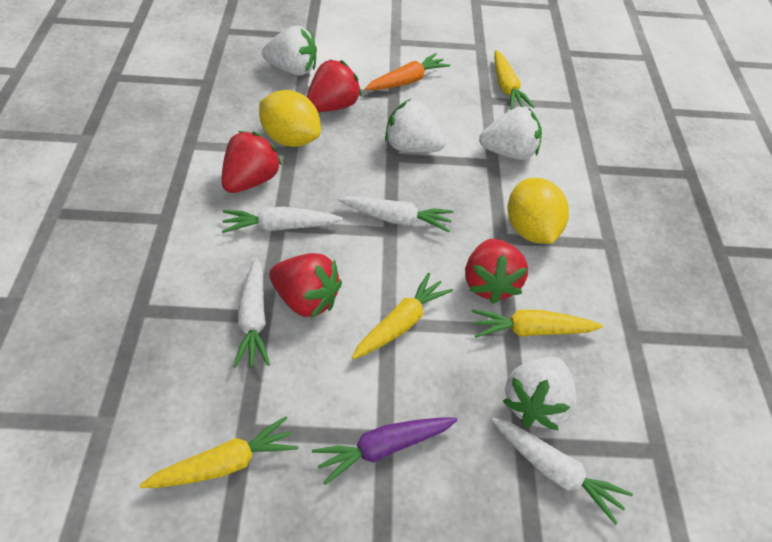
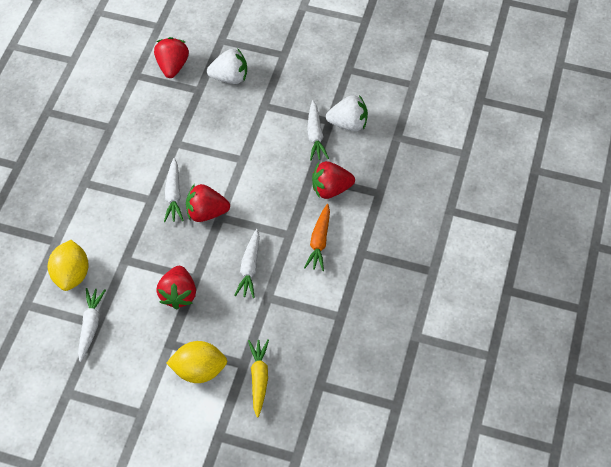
purple carrot: [312,417,457,485] = 1 -> none = 0
white strawberry: [262,26,317,76] [385,99,446,153] [479,107,542,160] [503,357,577,431] = 4 -> [207,48,247,84] [326,95,368,131] = 2
yellow carrot: [140,416,298,488] [351,273,453,359] [472,310,603,338] [494,50,535,110] = 4 -> [248,340,269,418] = 1

